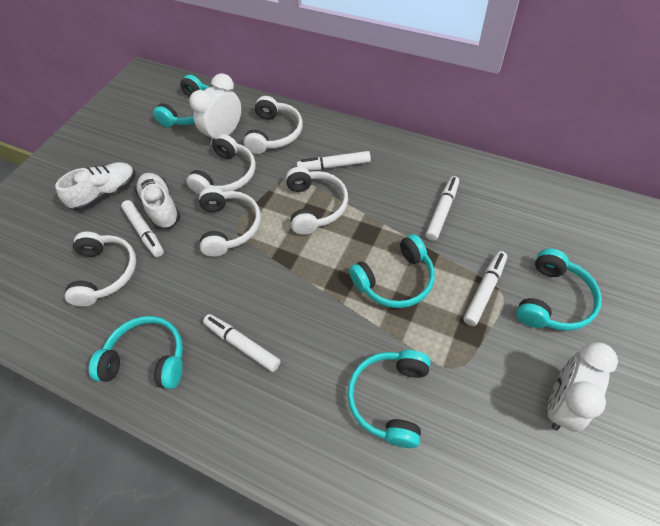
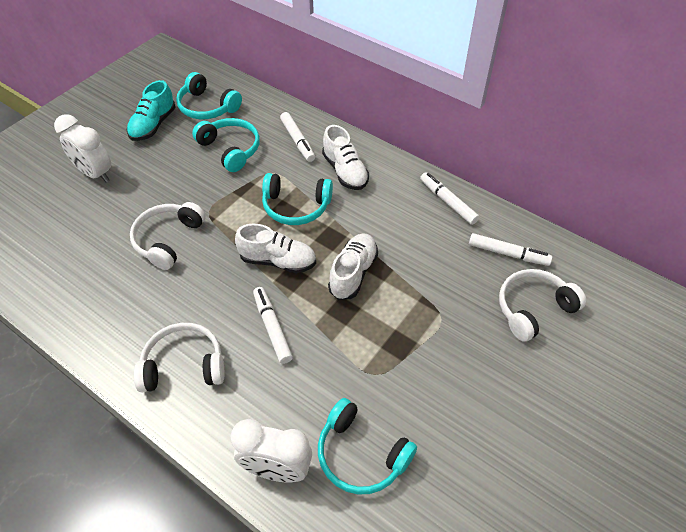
turquoise headphones: [89,316,183,389] [153,75,209,127] [347,350,430,448] [349,234,435,308] [516,248,602,331] = 5 -> [176,72,242,119] [192,118,260,172] [262,173,333,225] [318,398,417,495] = 4
turquoise shoe: none = 0 -> [127,80,176,141] = 1
white headphones: [65,232,136,307] [186,134,256,194] [199,187,261,257] [243,96,303,154] [286,167,348,235] = 5 -> [130,202,206,270] [134,323,225,392] [499,269,586,342] = 3
white marker: [121,200,164,257] [203,314,281,372] [297,151,371,171] [425,176,459,241] [464,251,507,326] = 5 -> [253,287,293,364] [280,112,315,162] [420,172,479,225] [469,233,552,266] = 4
white shoe: [55,162,135,211] [135,173,180,229] = 2 -> [235,224,316,273] [322,125,369,190] [328,233,378,300] = 3

